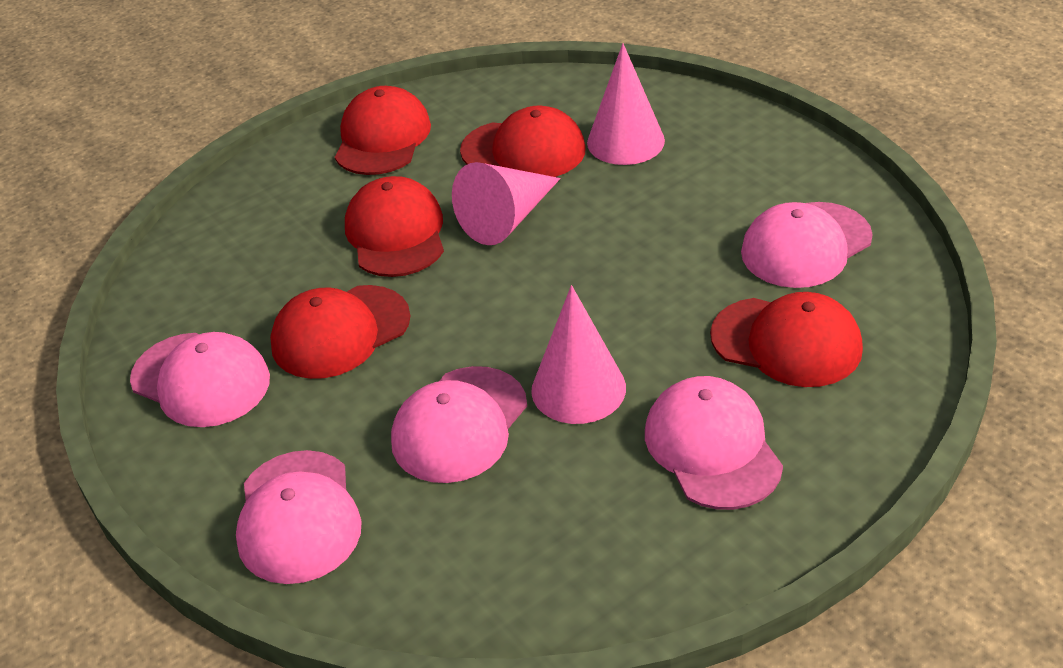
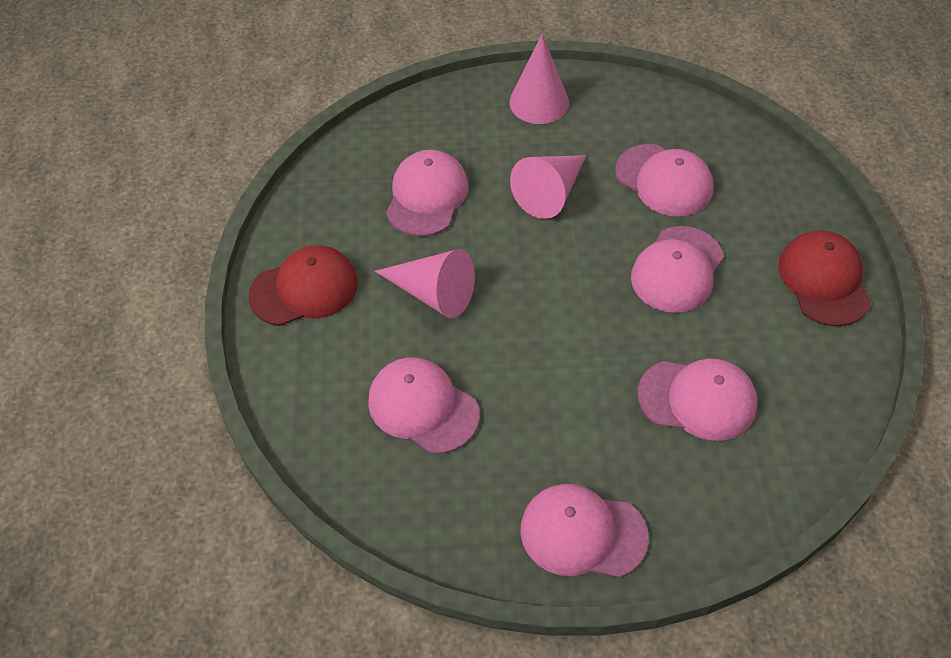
pink cap: [130,332,270,427] [236,450,362,584] [391,366,527,483] [645,376,783,510] [741,202,873,288] = 5 -> [368,357,480,454] [386,149,469,236] [520,484,649,578] [615,144,713,216] [631,226,724,313] [637,358,758,441] = 6
red cap: [270,285,410,379] [335,86,431,175] [345,176,444,277] [460,106,586,177] [710,292,863,387] = 5 -> [248,246,358,326] [778,231,871,326] = 2

